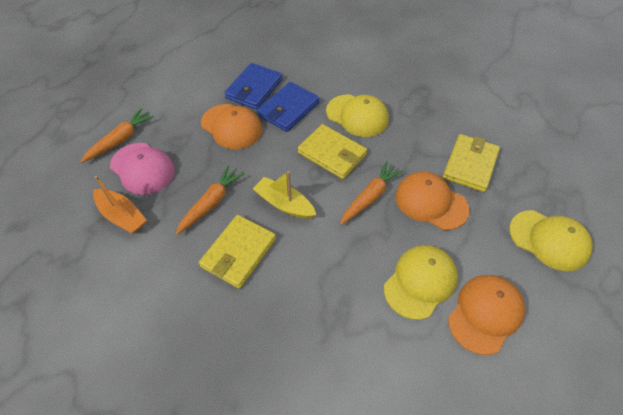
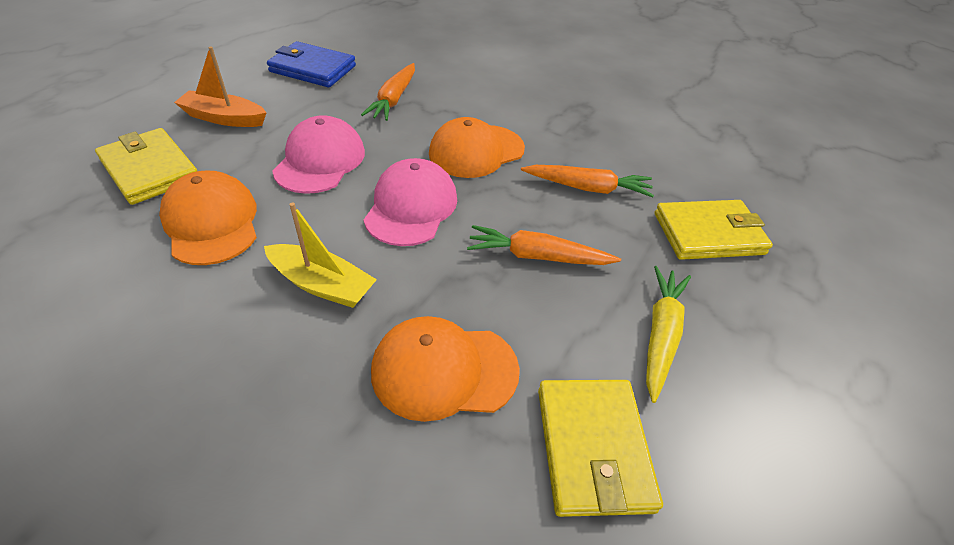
blue wallet: [224,63,283,110] [257,82,320,132] = 2 -> [267,41,356,87] = 1
pink cap: [110,143,175,195] = 1 -> [272,115,365,194] [364,158,457,246] = 2
yellow cap: [326,95,389,137] [384,245,458,320] [509,210,593,271] = 3 -> none = 0
yellow carrot: none = 0 -> [646,266,691,403] = 1

